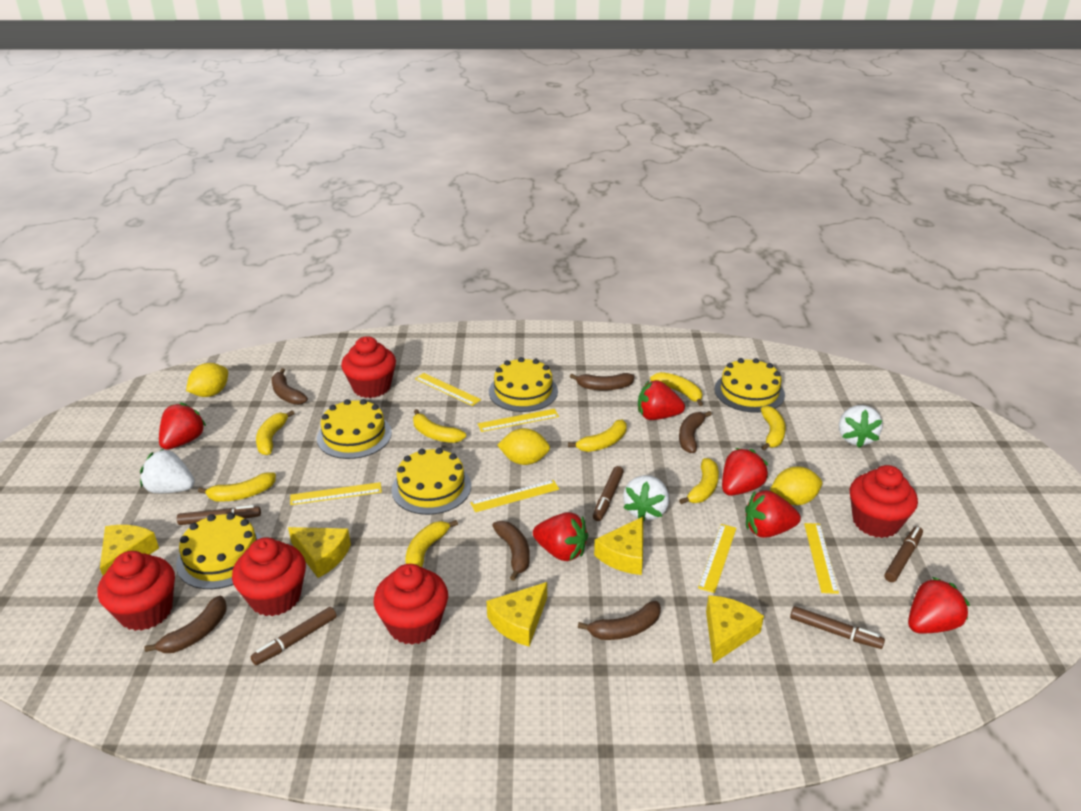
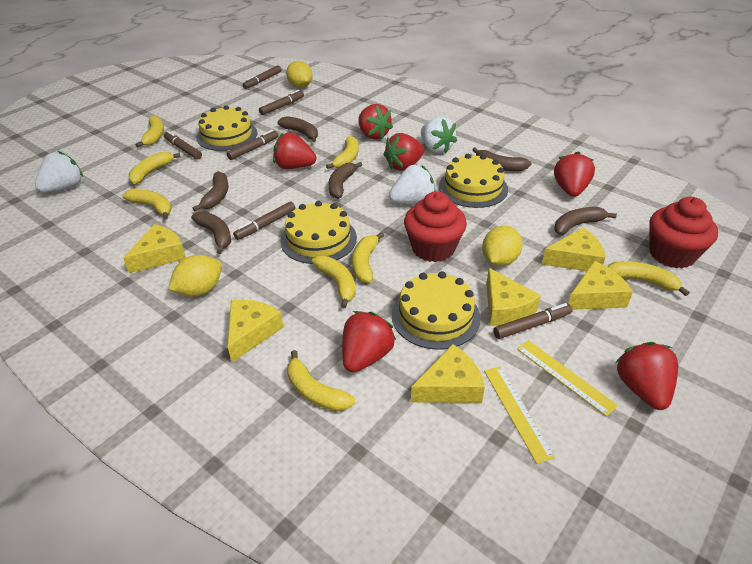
brown marker: [177,505,261,525] [250,607,337,665] [593,466,624,521] [790,606,885,649] [884,526,923,582] = 5 -> [164,131,202,160] [227,130,278,160] [233,202,296,240] [243,65,282,89] [259,90,304,115] [493,303,572,339] = 6
red cupcake: [98,551,175,631] [232,537,306,616] [341,336,396,398] [374,564,448,645] [849,465,918,538] = 5 -> [404,191,467,262] [649,197,718,269] = 2
yellow cake: [176,513,262,589] [317,399,392,459] [392,448,471,515] [489,357,558,412] [714,358,785,413] = 5 -> [196,105,258,151] [280,201,357,264] [392,271,481,350] [439,154,508,208] = 4
yellow cheese: [100,525,159,576] [288,527,351,578] [487,582,547,646] [594,517,643,575] [706,595,764,663] = 5 -> [123,224,186,273] [227,299,283,362] [411,344,485,403] [486,268,541,326] [542,228,605,271] [568,261,633,310] = 6
yellow ruler: [290,482,382,505] [415,373,481,406] [470,480,559,512] [478,409,559,432] [698,524,736,593] [804,523,839,594] = 6 -> [484,366,555,464] [517,340,618,416] = 2

